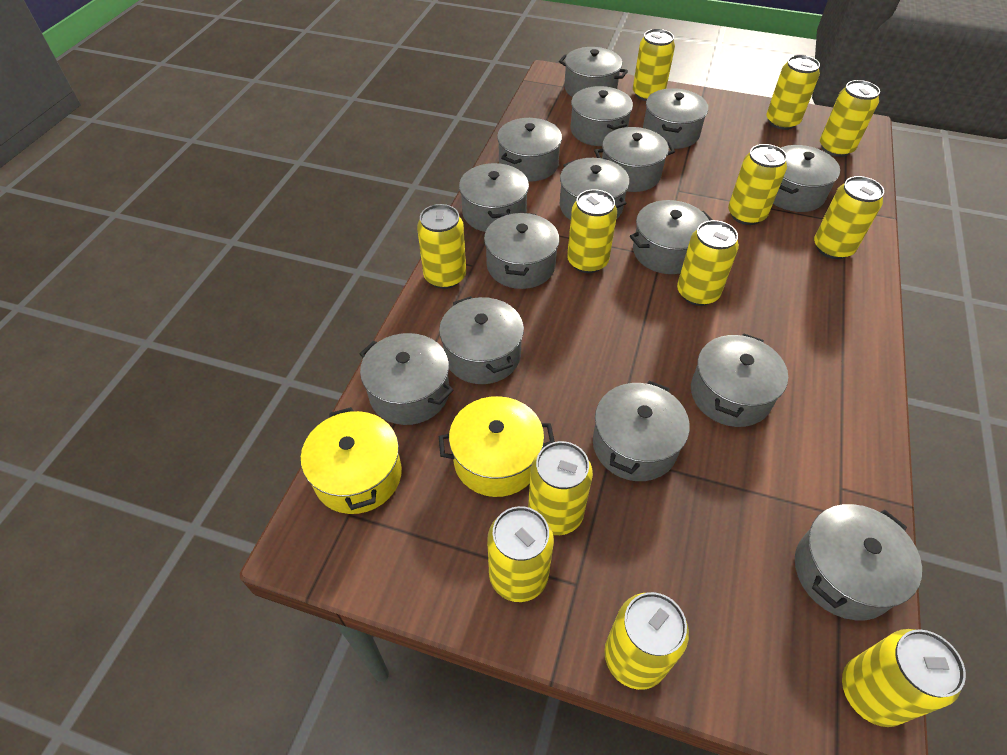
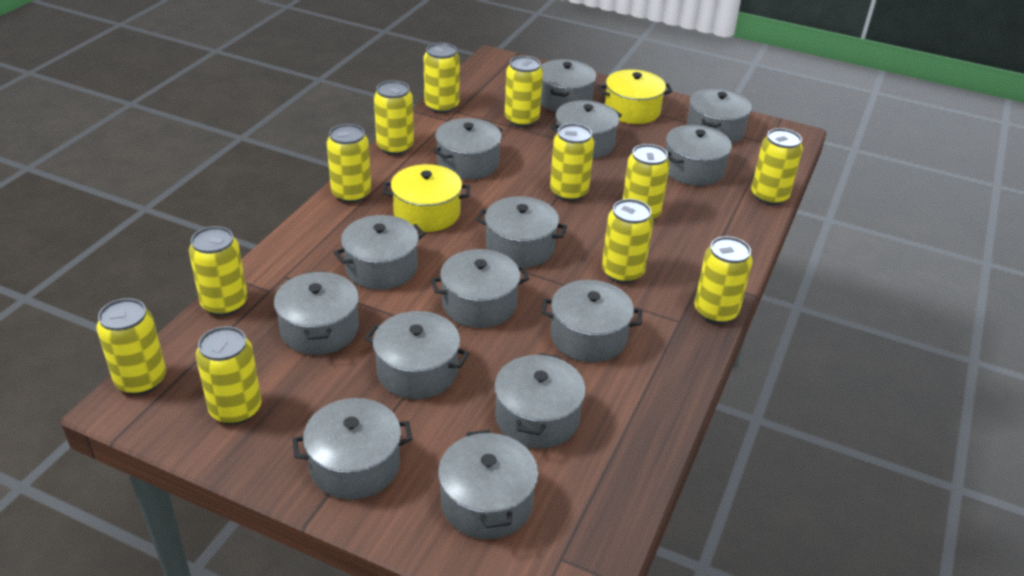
grey pot: [360,333,453,425] [439,296,524,384] [459,163,529,232] [484,212,559,289] [497,118,562,182] [559,47,628,97] [559,158,629,220] [571,86,633,146] [593,380,690,481] [594,127,675,192] [630,200,713,274] [643,88,708,149] [691,333,788,427] [773,145,840,212] [795,504,922,620] = 15 -> [274,271,359,355] [293,398,412,500] [334,215,425,290] [365,311,469,399] [431,249,529,328] [433,118,502,180] [438,430,538,539] [476,196,567,268] [494,353,586,449] [540,59,596,112] [541,280,642,362] [551,100,622,159] [666,125,732,186] [687,88,752,144] = 14

